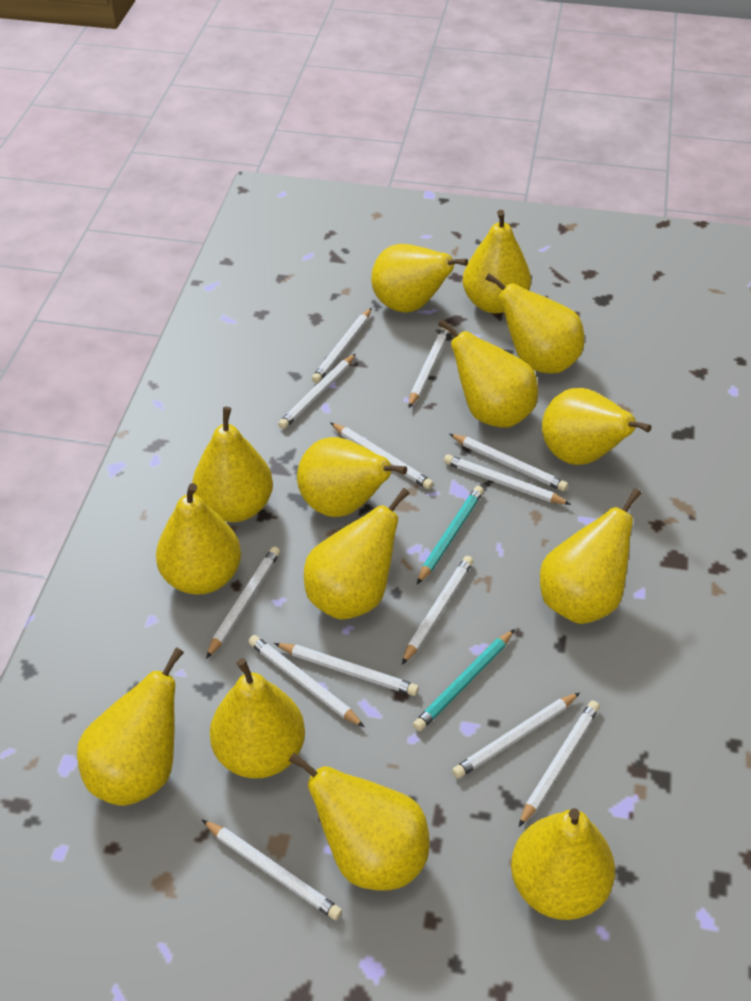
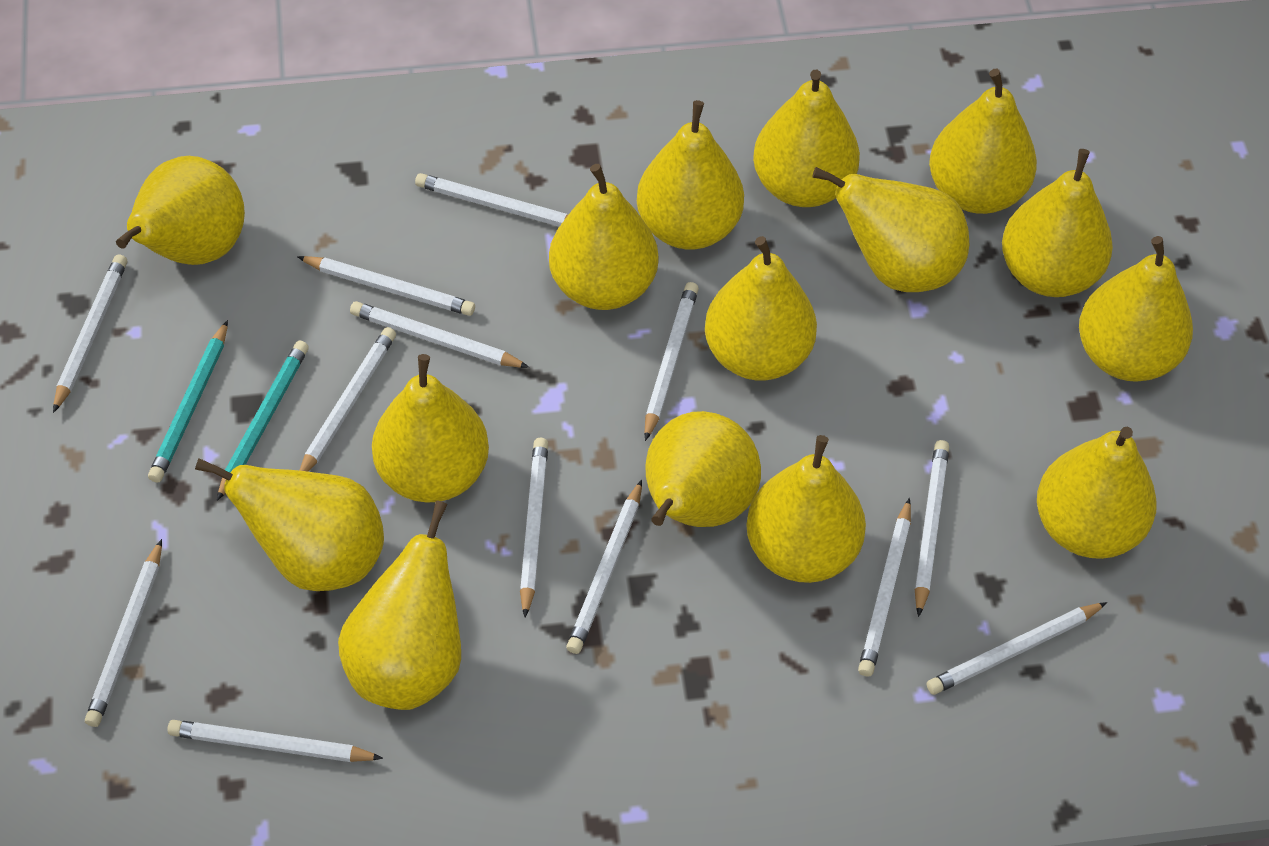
yellow pear: [77,647,184,806] [156,483,241,595] [192,407,273,522] [210,658,305,779] [289,753,430,891] [297,437,407,517] [304,488,410,620] [371,244,468,313] [438,319,538,428] [463,210,531,314] [485,273,584,374] [511,808,615,920] [540,488,641,624] [542,388,652,465] = 14 -> [116,156,245,265] [195,458,384,591] [338,501,461,710] [372,354,489,503] [549,164,658,310] [637,100,744,249] [646,411,761,527] [705,236,817,381] [746,435,866,583] [753,70,860,207] [812,167,969,292] [929,69,1037,214] [1002,149,1113,297] [1037,427,1157,559] [1079,236,1193,382] = 15

